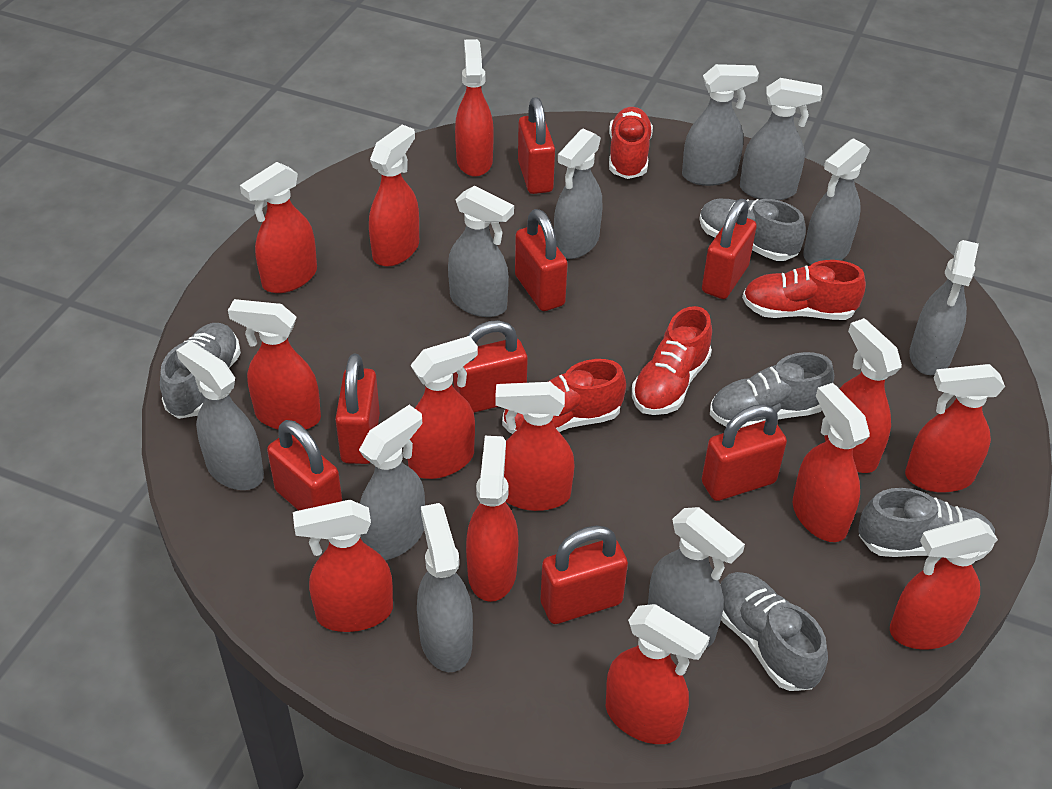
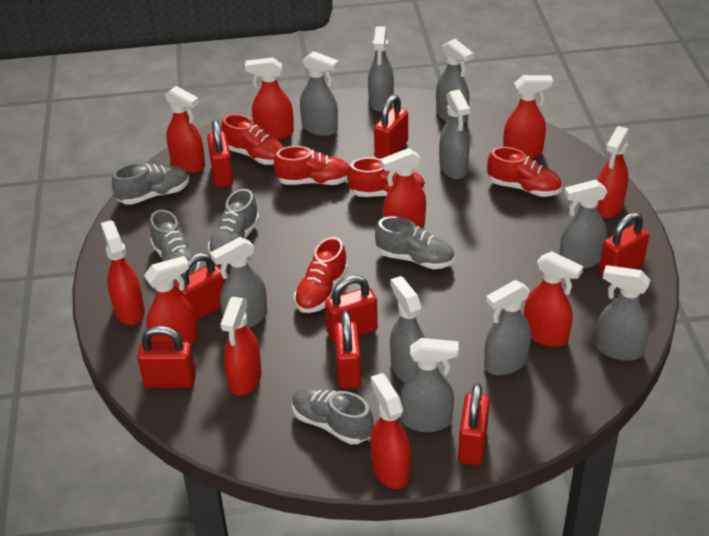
red shoe: [502,359,626,434] [609,107,653,179] [632,306,712,415] [742,260,866,320] = 4 -> [221,114,284,165] [274,146,349,185] [294,237,348,313] [347,157,426,197] [487,147,562,197] = 5
red spray bottle: [228,299,321,430] [240,162,317,293] [293,500,393,632] [369,125,419,267] [408,336,478,479] [455,39,494,177] [466,436,518,602] [495,382,575,511] [606,604,710,744] [793,383,870,542] [825,318,902,473] [890,518,998,649] [905,364,1005,493] = 13 -> [101,220,145,325] [144,256,198,345] [165,86,205,173] [220,297,262,396] [245,57,294,140] [370,373,411,489] [380,148,426,228] [503,75,553,158] [524,251,583,347] [597,126,630,218] = 10

